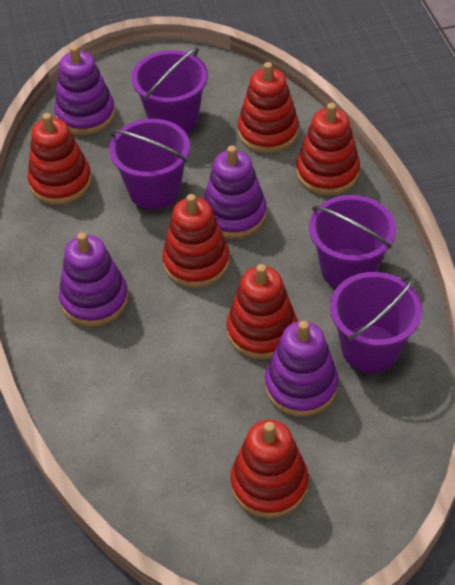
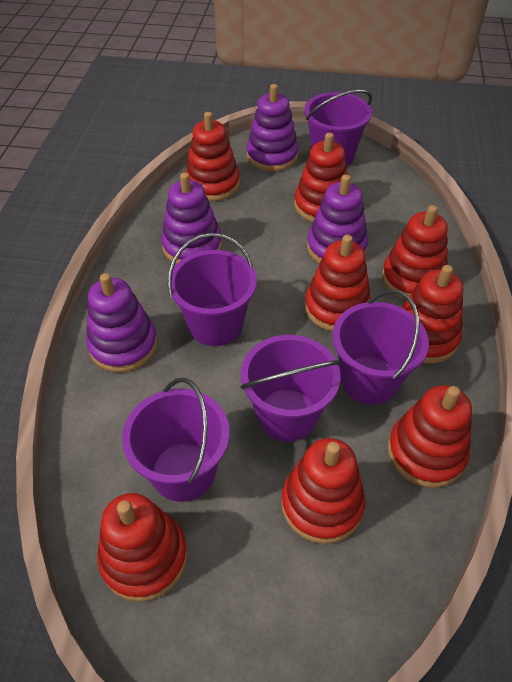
purple bucket: [109,119,190,210] [131,47,208,134] [309,195,396,288] [330,272,422,373] = 4 -> [122,378,229,502] [168,233,257,346] [240,335,341,441] [304,90,372,166] [332,289,429,405] = 5
red stacking toy: [27,113,92,205] [162,194,230,288] [227,264,297,359] [231,420,308,518] [238,62,299,153] [296,103,360,195] = 6 -> [97,493,187,602] [186,112,240,201] [281,438,365,544] [294,133,348,222] [305,235,371,331] [382,205,448,300] [388,385,472,488] [401,265,463,364] = 8

